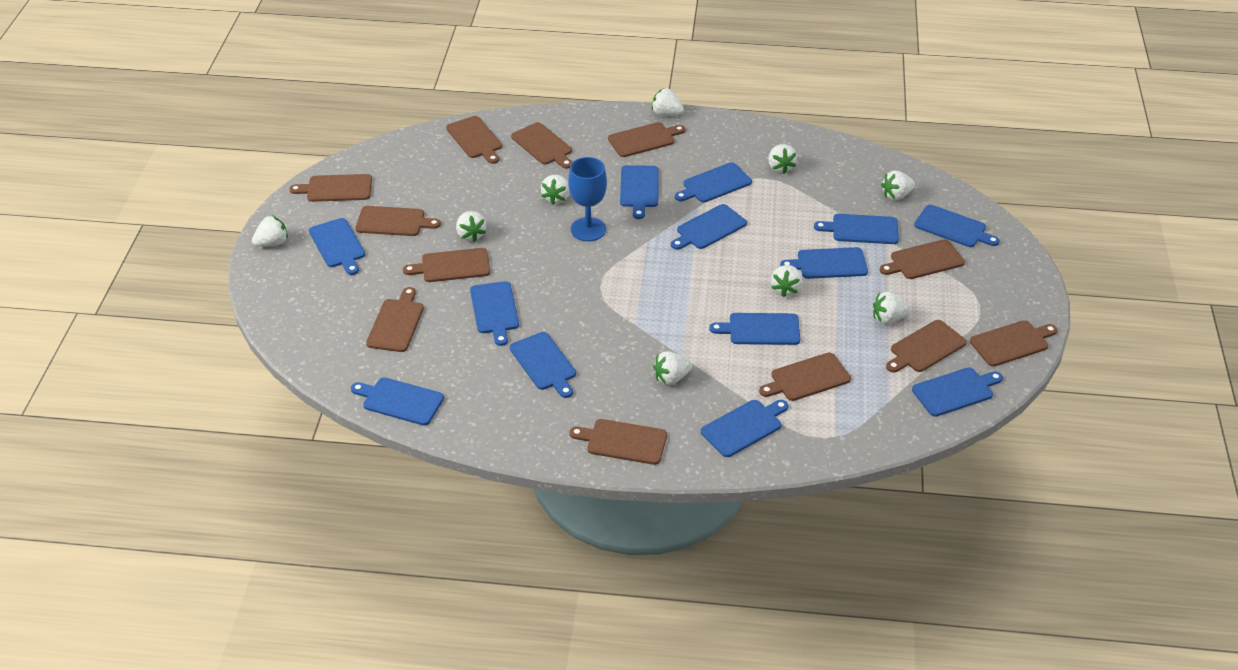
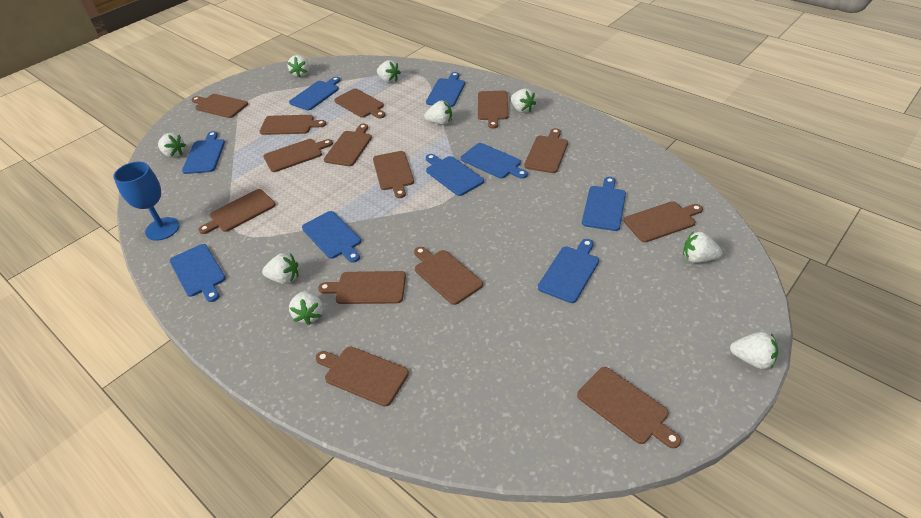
blue cutting board: [309,218,365,275] [351,377,444,425] [470,281,519,346] [510,332,576,398] [620,165,659,219] [671,204,747,250] [675,162,752,203] [701,400,788,457] [709,313,800,345] [780,247,868,279] [814,214,899,244] [912,367,1003,417] [914,205,1000,247] = 13 -> [170,244,226,302] [182,131,225,174] [289,77,340,110] [302,211,361,263] [426,72,465,107] [426,154,484,196] [461,143,528,179] [538,239,599,303] [582,177,626,231] = 9
brown cutting board: [289,174,372,202] [355,206,441,236] [366,287,424,352] [403,248,490,282] [446,116,502,164] [511,122,572,169] [569,419,667,465] [608,122,685,157] [759,353,851,401] [880,239,965,279] [886,320,967,373] [970,320,1058,367] = 12 -> [191,94,248,118] [198,189,276,234] [260,115,326,135] [263,139,333,172] [315,347,409,407] [318,271,406,304] [324,124,372,166] [334,89,385,118] [373,151,414,198] [414,247,483,305] [478,91,508,129] [524,128,568,173] [577,367,681,448] [624,201,703,242] = 14

